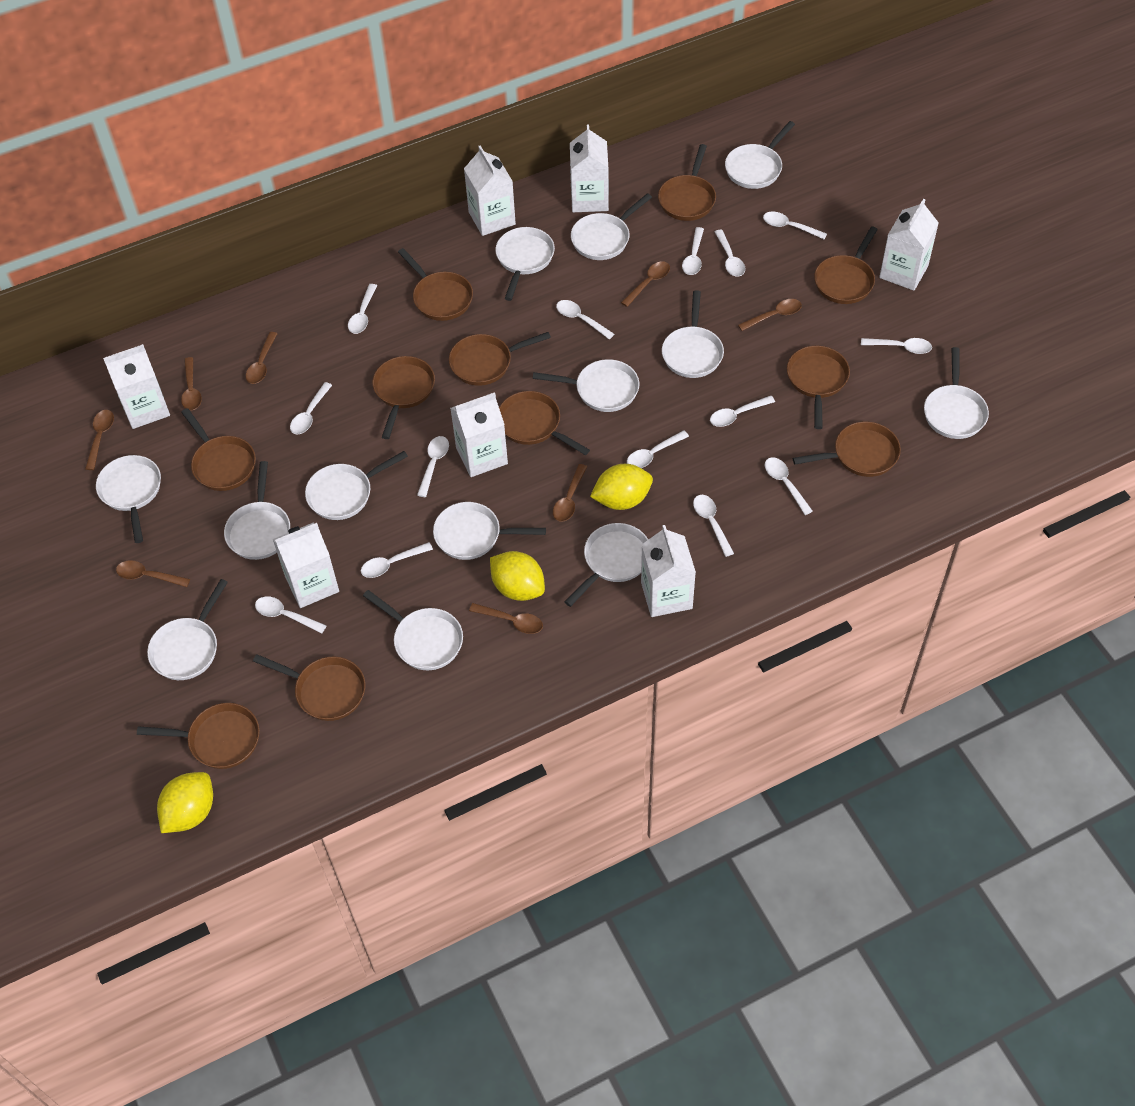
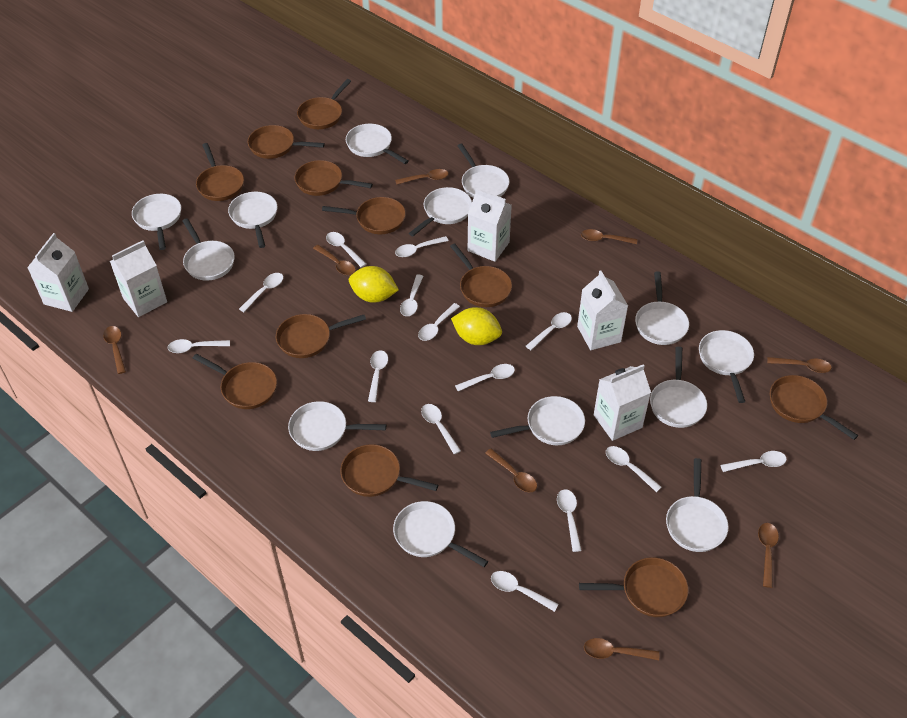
white carton: [103,344,170,429] [273,523,339,608] [450,392,508,477] [464,145,516,236] [570,124,609,212] [641,525,696,617] [879,199,939,291] = 7 -> [27,233,89,312] [110,240,167,317] [468,188,512,262] [577,270,628,350] [594,364,651,441] = 5
yellow lemon: [157,772,213,833] [490,551,545,601] [590,464,653,510] = 3 -> [349,266,399,303] [451,307,502,345] = 2

